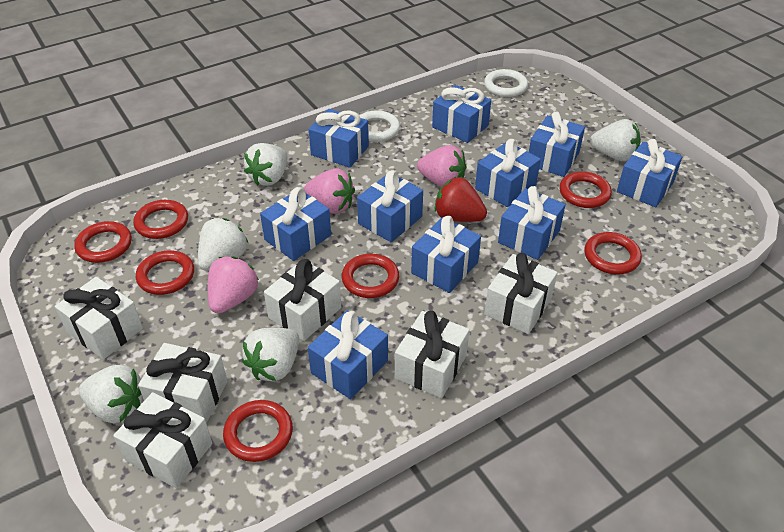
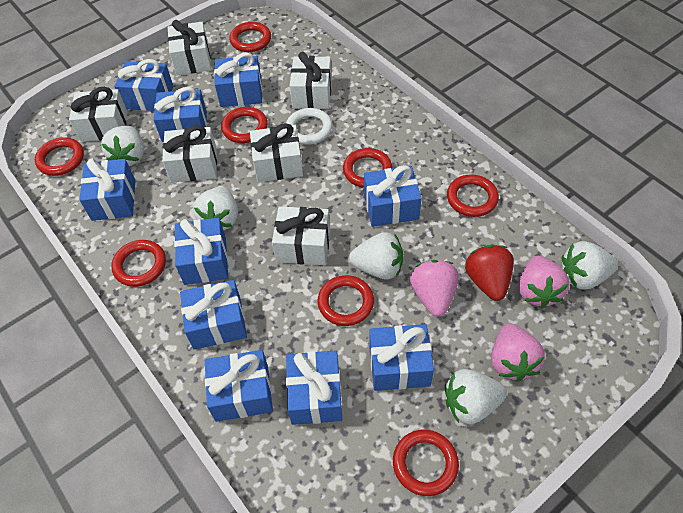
red ring: [74,221,132,263] [133,200,188,239] [136,250,194,295] [223,400,293,462] [342,254,399,298] [559,171,612,208] [584,232,642,274] = 7 -> [35,138,84,176] [111,240,166,287] [221,107,268,143] [229,22,271,52] [317,275,374,326] [343,148,392,188] [393,430,459,496] [447,174,499,217] = 8
white ring: [359,110,400,142] [484,69,528,97] = 2 -> [286,108,332,145] = 1

